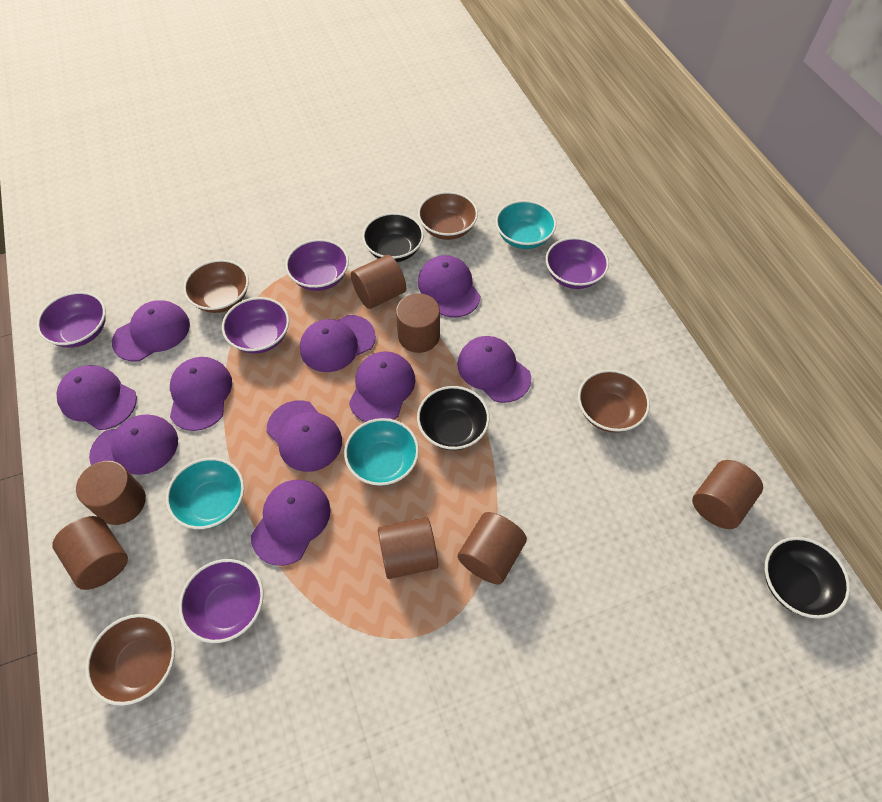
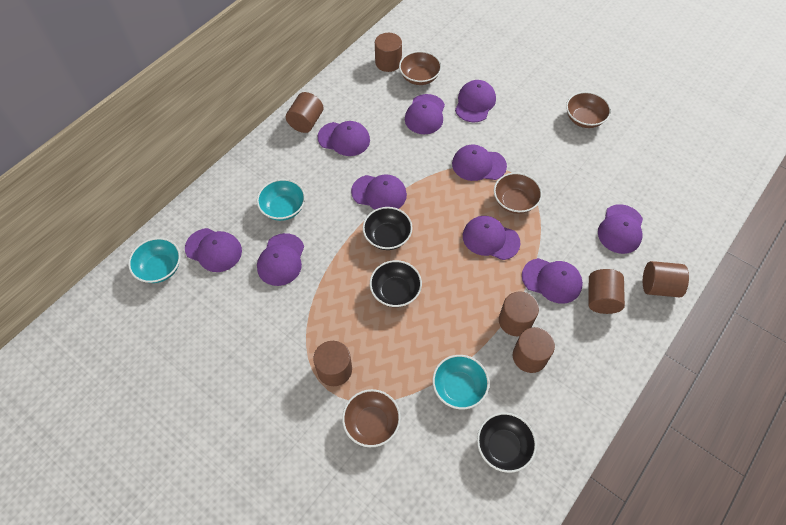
purple bowl: [36,292,106,348] [179,559,264,643] [222,297,289,354] [285,239,349,291] [546,237,609,289] = 5 -> none = 0

